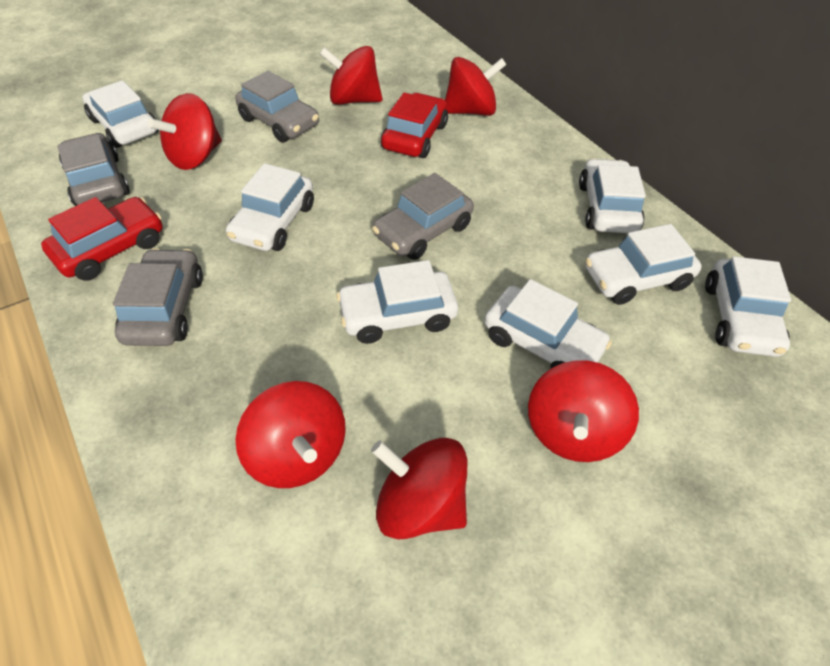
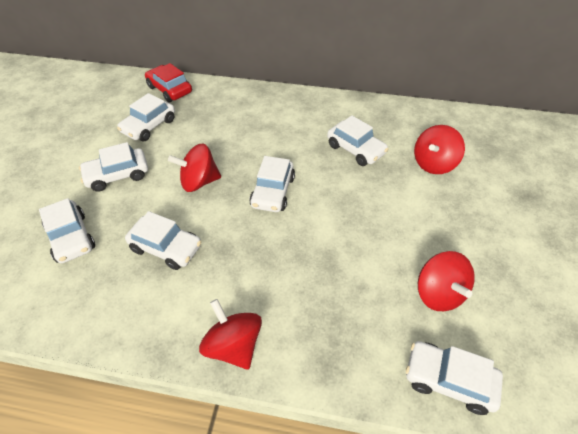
grey car: [58,133,130,206] [113,248,203,346] [235,71,319,143] [372,173,474,260] = 4 -> none = 0
red car: [41,197,163,281] [381,93,448,158] = 2 -> [145,63,192,102] = 1
red spinning top: [147,93,222,170] [235,381,346,488] [319,46,383,105] [371,438,468,539] [445,57,507,116] [528,360,639,462] = 6 -> [168,144,221,192] [199,299,262,370] [414,125,465,174] [418,251,475,311] = 4

